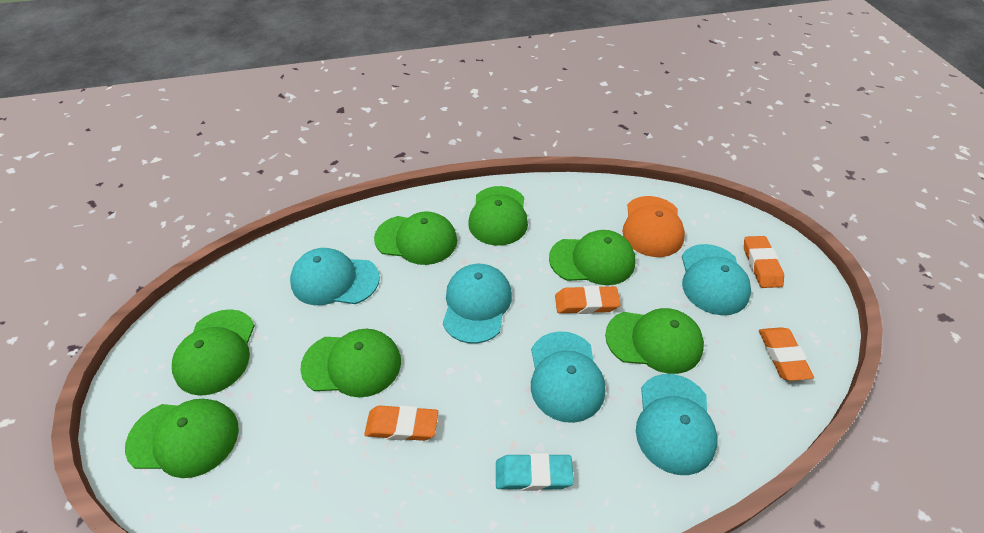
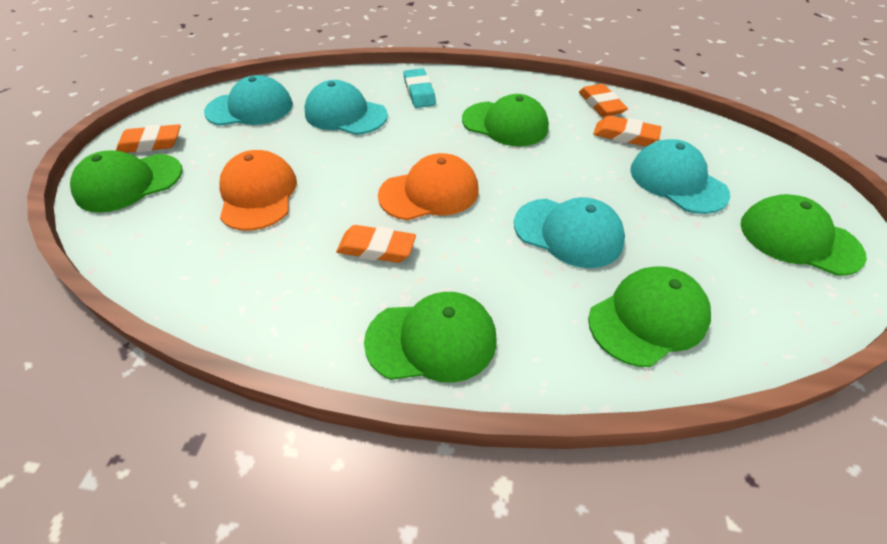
green cap: [125,399,239,478] [172,309,255,396] [300,329,401,398] [374,211,457,265] [468,186,528,246] [549,230,635,285] [605,308,704,374] = 7 -> [70,151,182,213] [364,292,497,383] [462,94,549,146] [588,266,711,367] [741,194,867,276] = 5
orange cap: [622,196,685,257] = 1 -> [219,150,297,231] [378,153,479,220] = 2
turquoise cap: [290,248,380,305] [443,264,512,344] [531,331,605,423] [636,374,718,475] [682,244,751,315] = 5 -> [204,75,293,126] [305,80,388,135] [514,197,625,268] [630,139,730,214] = 4

